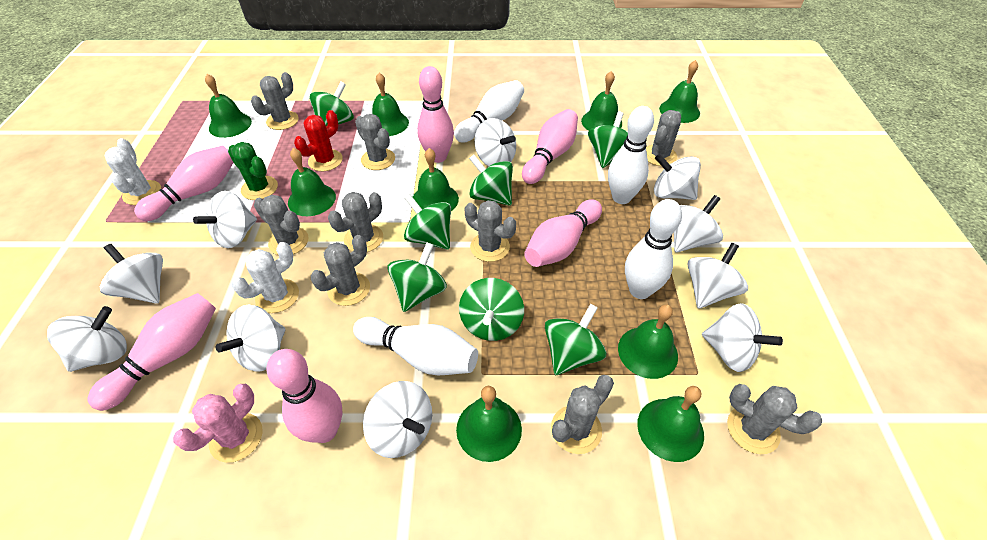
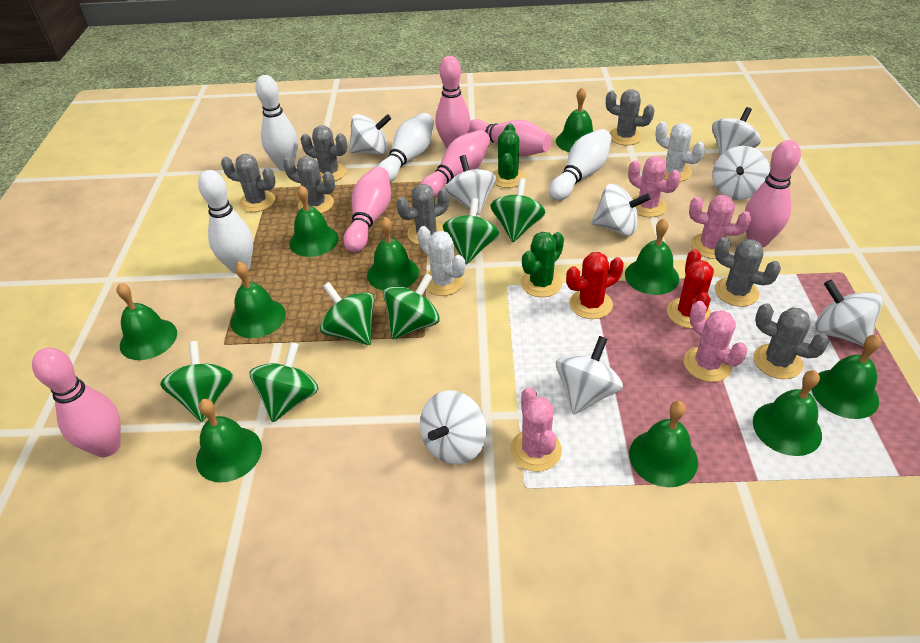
green bell: [205,74,252,138] [288,148,336,216] [372,73,409,136] [413,148,459,211] [456,386,522,462] [581,71,622,131] [618,304,678,379] [637,386,704,462] [659,60,700,123] = 9 -> [116,283,177,360] [196,399,262,482] [231,262,286,338] [289,185,339,257] [367,217,419,291] [556,88,593,152] [625,218,679,295] [629,401,698,487] [753,370,822,456] [811,335,881,419] = 10
green cactus: [228,142,278,200] = 1 -> [493,123,526,188] [521,232,564,297] = 2
green spinning top: [309,81,354,126] [388,242,447,312] [404,194,451,250] [459,278,524,341] [469,155,513,206] [545,304,606,375] [588,111,628,168] = 7 -> [160,341,233,422] [249,342,318,422] [320,282,374,345] [383,273,440,339] [443,198,499,264] [490,178,545,242] = 6
grey cactus: [251,72,299,130] [254,195,308,255] [311,235,370,306] [328,192,383,252] [355,114,395,170] [465,200,516,262] [551,375,614,454] [646,110,681,166] [727,384,822,454] = 9 -> [221,154,276,212] [283,156,335,214] [300,125,347,182] [396,184,449,245] [606,89,655,145] [715,237,781,307] [753,303,829,379] = 7
pink cactus: [173,384,263,463] = 1 -> [510,387,562,472] [628,156,681,217] [684,301,748,382] [689,195,752,259] = 4
red cactus: [294,110,343,171] = 1 -> [566,252,624,319] [667,249,714,329] = 2
white spinning top: [47,306,127,372] [100,244,163,304] [193,191,257,248] [216,304,286,372] [363,381,432,458] [474,118,516,166] [654,154,701,200] [674,195,723,252] [687,243,748,309] [702,303,783,372] = 10 -> [349,114,391,155] [420,390,487,465] [445,155,496,215] [556,336,623,415] [591,184,651,236] [712,107,761,156] [713,146,770,200] [815,280,883,346] = 8

